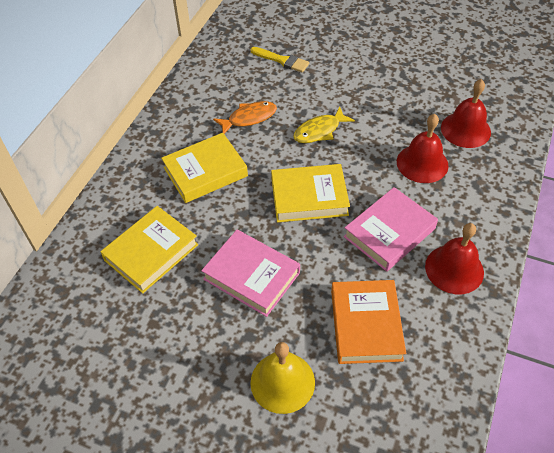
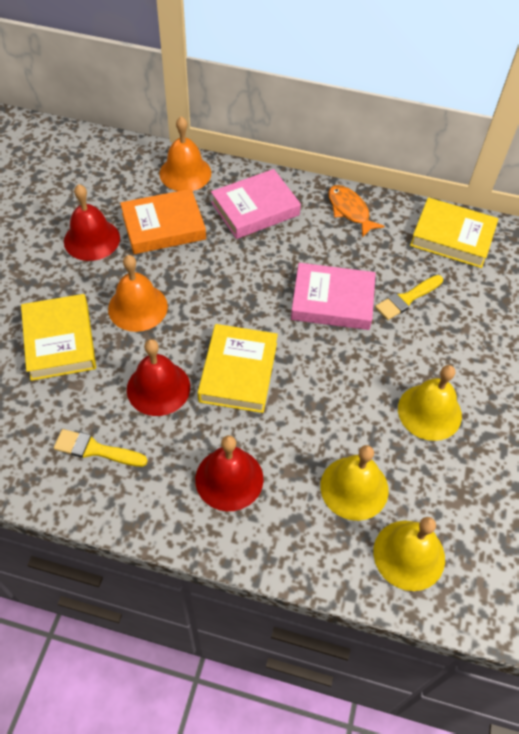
orange bell: none = 0 -> [108,255,168,332] [159,116,211,191] = 2
yellow bell: [250,342,315,414] = 1 -> [320,445,389,521] [373,517,445,591] [398,365,462,441] = 3
yellow brush: [250,47,309,73] = 1 -> [54,429,147,467] [375,275,443,320] = 2
yellow fish: [293,107,355,143] = 1 -> none = 0

